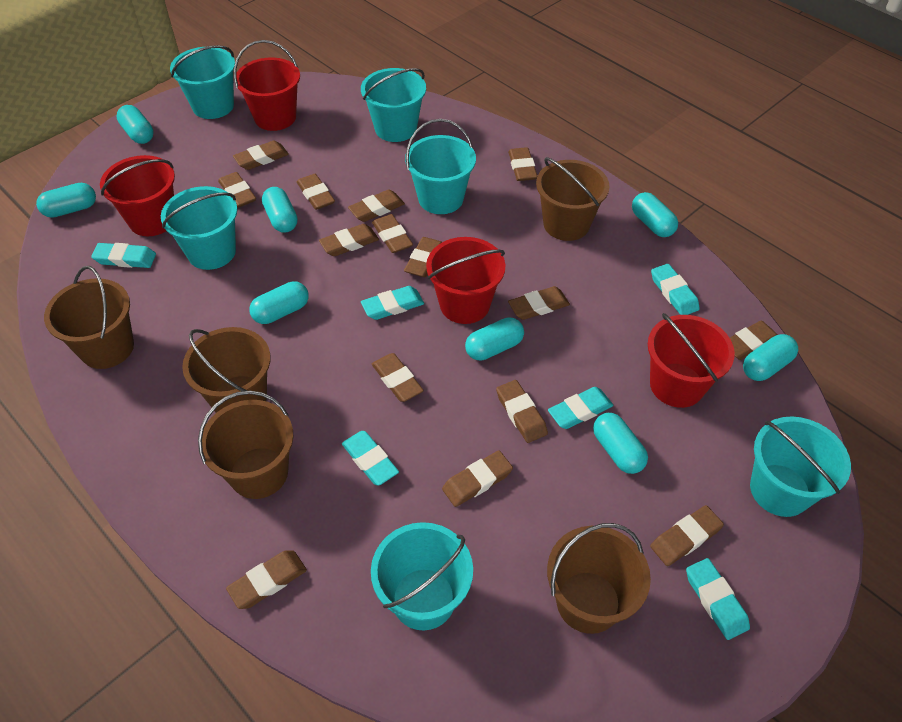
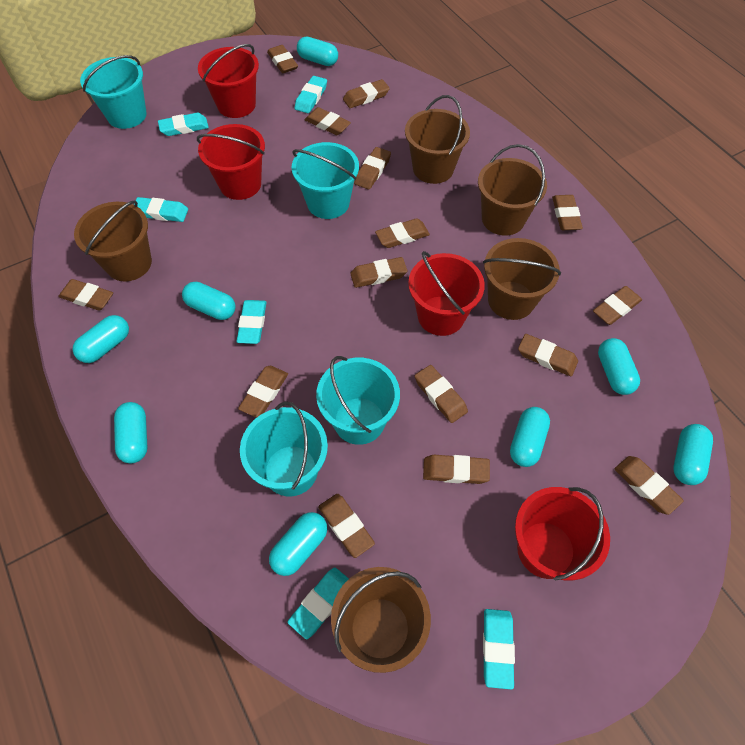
turquoise bucket: [161,186,238,270] [170,45,235,119] [361,68,426,142] [371,522,473,630] [405,119,476,214] [750,416,851,517] = 6 -> [80,55,147,129] [240,401,328,496] [292,142,359,219] [316,356,400,445] = 4

